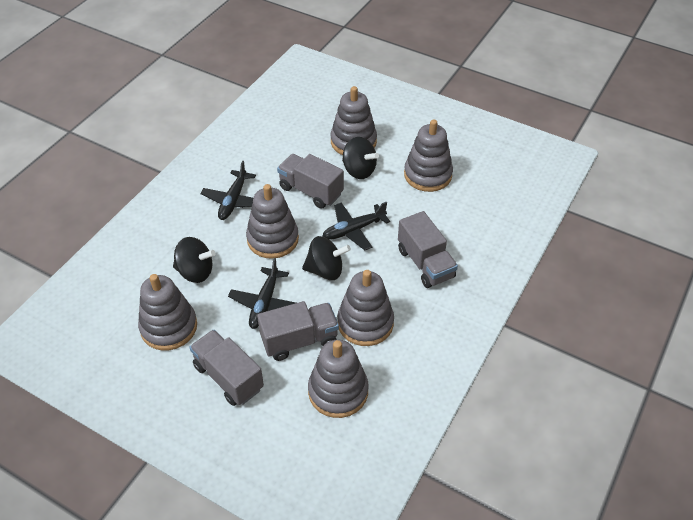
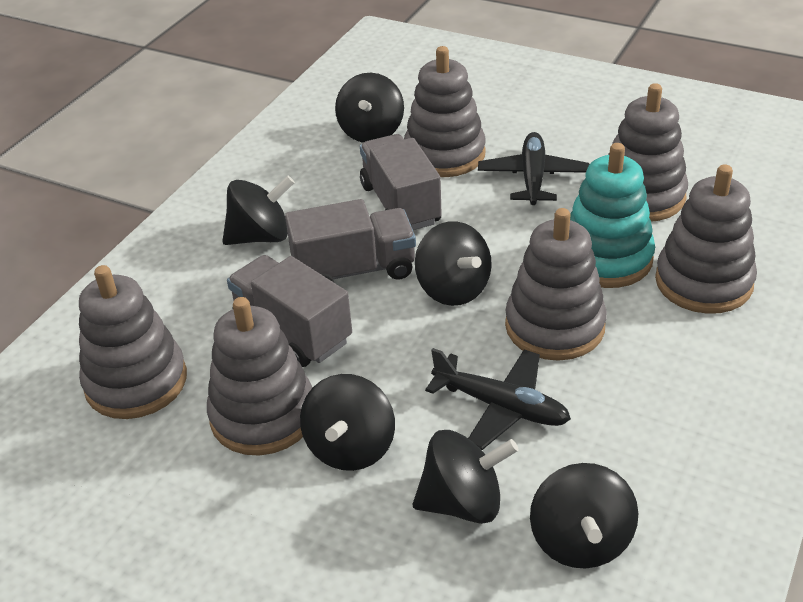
black plane: [200,161,256,220] [228,258,296,329] [323,202,390,250] = 3 -> [425,348,571,450] [478,132,589,205] = 2
black spinning top: [173,237,216,283] [302,236,351,280] [342,137,379,179] = 3 -> [222,175,295,245] [300,374,395,471] [335,73,404,142] [413,430,519,524] [415,221,492,306] [530,463,639,568] = 6
grey truck: [189,330,264,406] [257,301,339,361] [277,154,344,209] [398,211,458,288] = 4 -> [227,255,352,367] [285,199,416,282] [360,134,442,230] = 3
turquoise stacking toy: none = 0 -> [570,143,655,288] = 1

